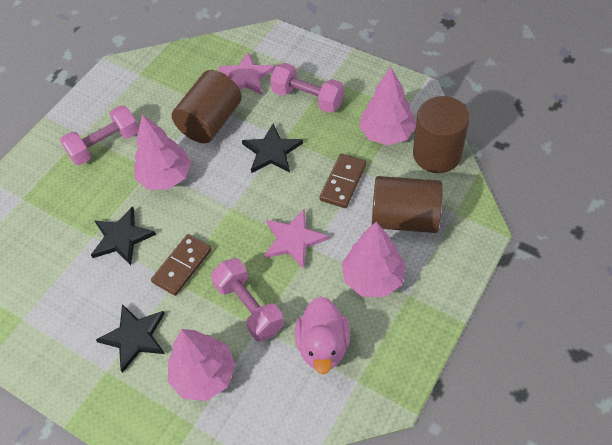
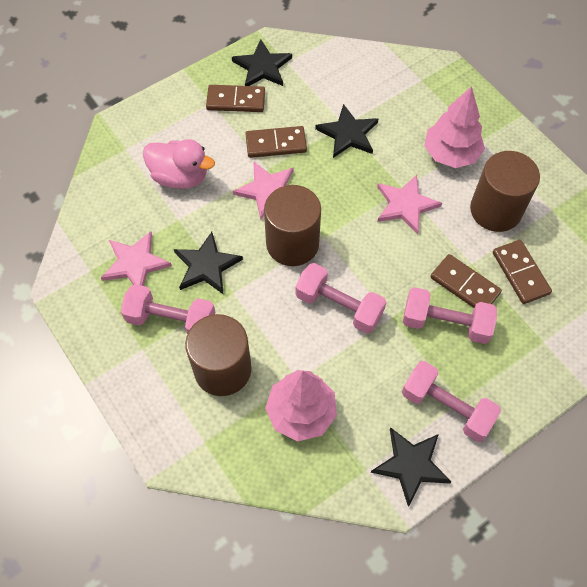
black star: [91,206,156,265] [96,304,165,373] [242,123,303,173] = 3 -> [174,232,243,295] [232,39,292,86] [315,104,378,158] [371,428,451,507] = 4
brown domino: [151,234,212,296] [319,154,366,208] = 2 -> [206,85,265,112] [245,126,307,158] [430,254,502,308] [493,240,552,304] = 4
pink dumbbell: [60,105,139,165] [211,258,284,342] [270,63,344,113] = 3 -> [121,284,215,334] [296,263,386,334] [402,361,501,442] [403,287,497,344] = 4
pink star: [218,52,275,95] [264,208,329,268] = 2 -> [101,231,172,286] [233,162,293,220] [377,174,442,234] = 3
pink tree: [134,114,191,190] [168,329,236,401] [342,222,406,297] [359,67,416,145] = 4 -> [265,370,337,441] [424,86,485,168] = 2

